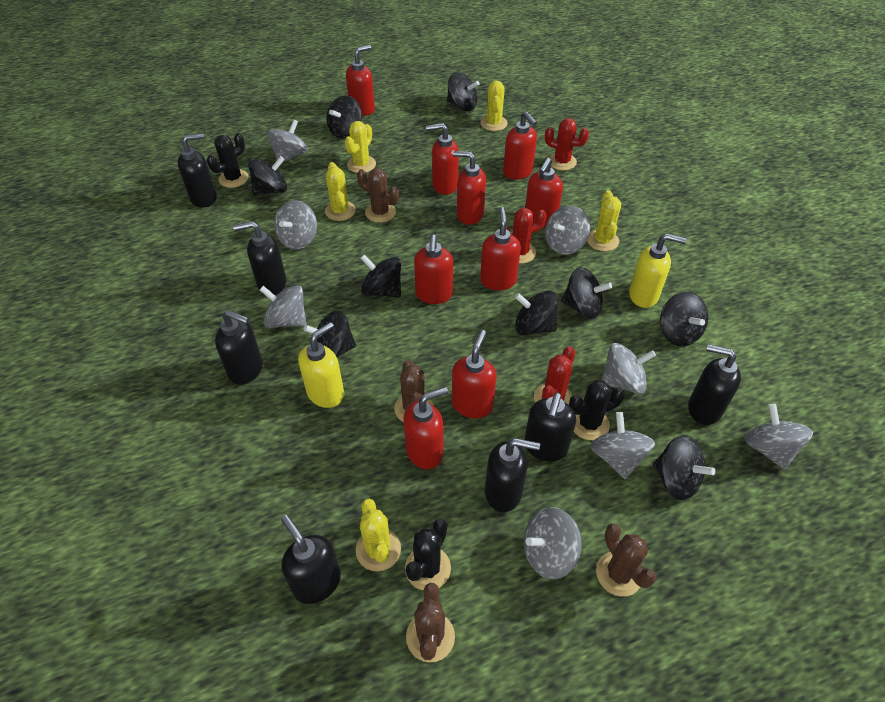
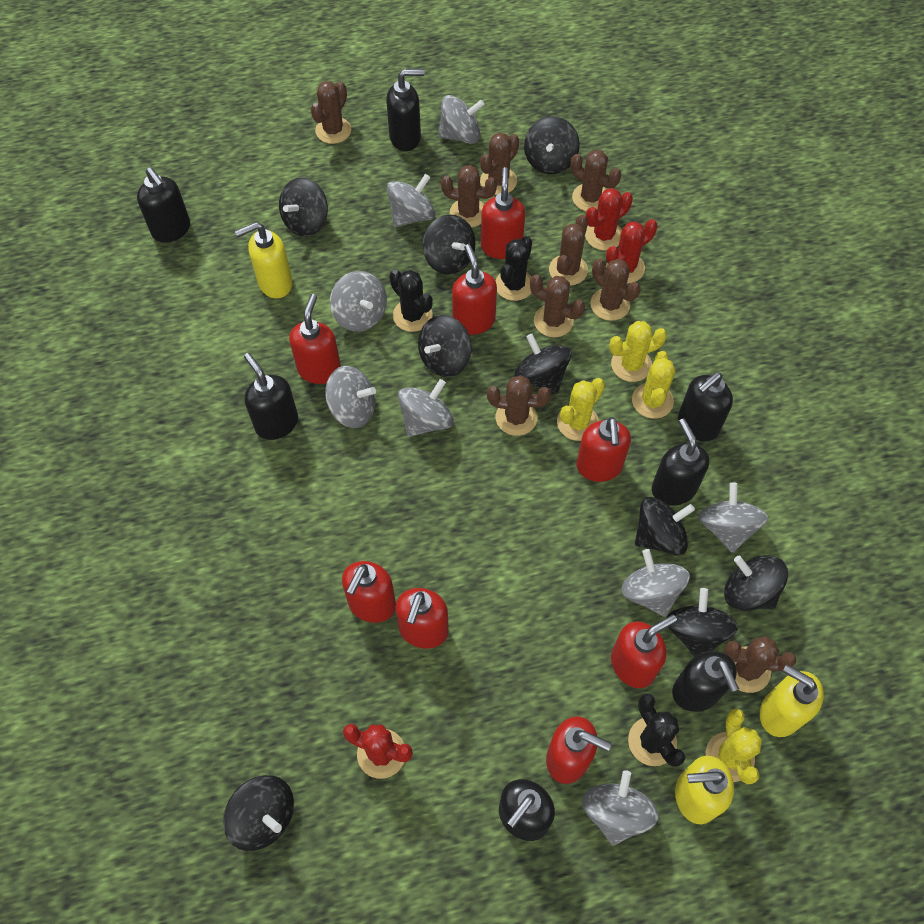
brown cactus: [357,168,399,223] [394,360,433,422] [406,583,455,662] [596,523,657,597] = 4 -> [311,81,351,144] [441,165,497,227] [480,132,519,195] [487,375,551,436] [530,274,585,337] [549,215,588,286] [571,150,621,211] [590,259,641,321] [724,636,796,693] = 9
red soap dispenser: [346,45,375,116] [403,387,448,469] [414,235,453,304] [426,123,459,195] [452,330,497,418] [453,151,486,225] [480,207,521,290] [503,111,537,180] [525,158,563,227] = 9 -> [289,294,341,384] [342,561,396,623] [396,588,449,649] [452,244,497,335] [481,167,525,259] [546,717,611,784] [576,417,631,482] [611,614,677,688] = 8
yellow cactus: [325,162,356,221] [345,121,376,173] [356,499,401,571] [480,81,508,131] [587,190,621,251] = 5 -> [557,378,605,441] [609,321,667,382] [632,351,676,419] [706,709,762,784] = 4
yellow soap dispenser: [298,322,344,408] [629,233,687,308] = 2 -> [235,222,293,298] [675,756,734,824] [760,664,824,737] = 3

